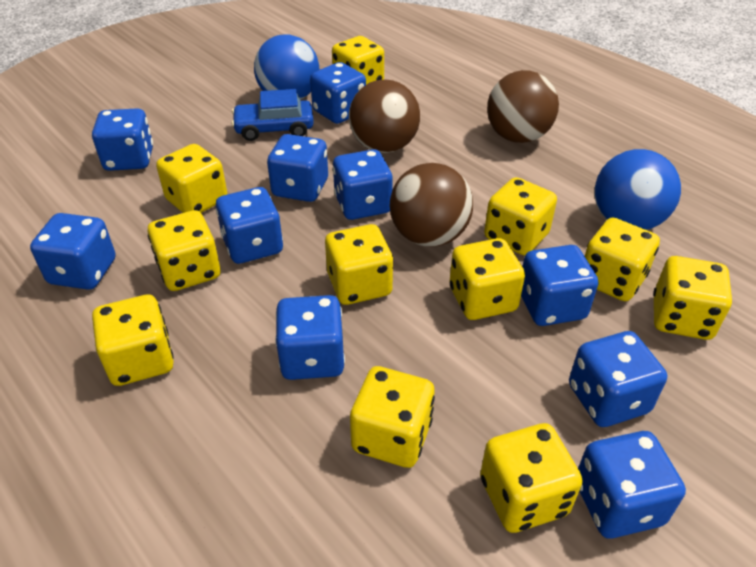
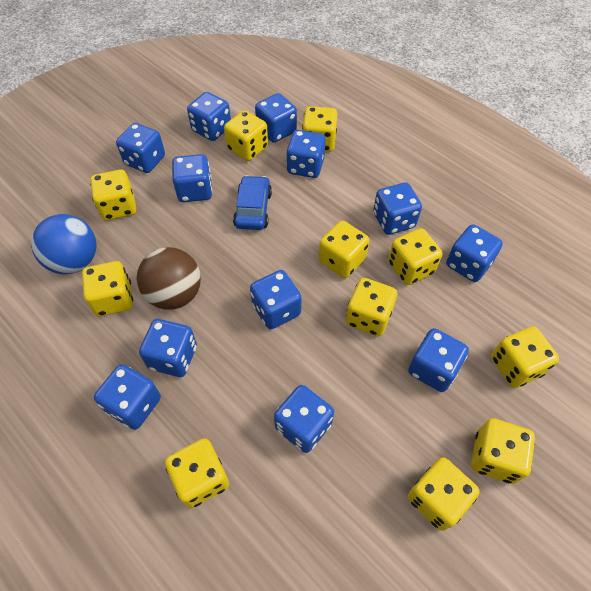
blue ball: [254,34,319,100] [594,149,681,230] = 2 -> [31,214,97,274] = 1
blue dice: [30,213,116,290] [92,108,153,171] [216,187,283,264] [267,134,328,202] [275,295,345,380] [310,62,366,124] [333,149,393,220] [521,245,598,326] [569,331,667,427] [578,431,686,539] = 10 -> [94,364,161,430] [116,123,165,173] [139,319,197,377] [172,154,212,202] [187,92,231,141] [250,270,302,329] [255,93,297,143] [274,385,334,453] [286,130,326,178] [373,182,422,235] [408,328,469,392] [446,224,503,282] = 12
brown ball: [349,79,420,153] [390,163,473,247] [487,70,559,143] = 3 -> [137,247,201,310] = 1

